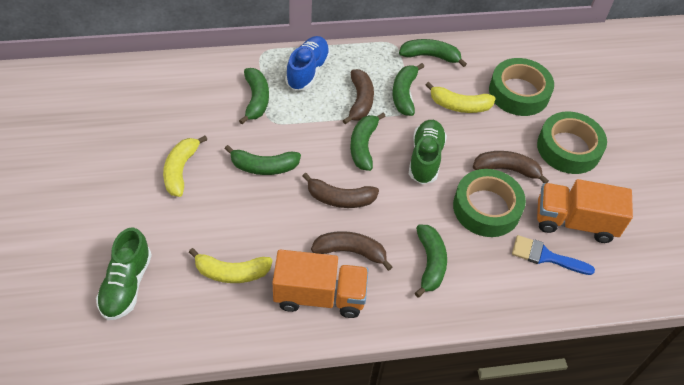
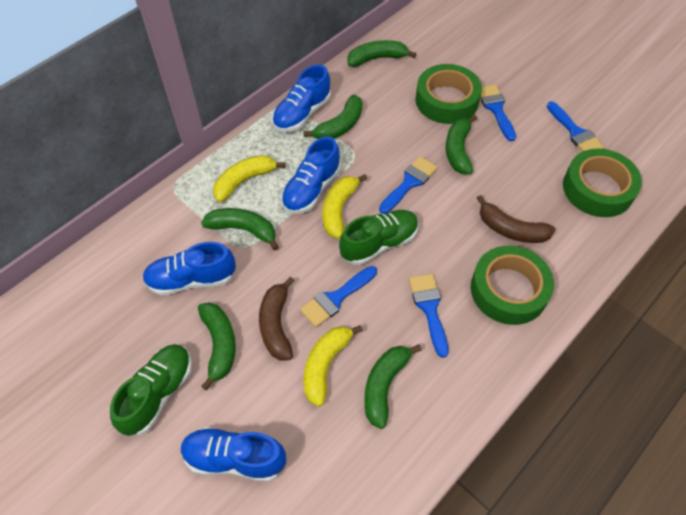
blue brush: [512,235,595,275] = 1 -> [300,266,377,328] [379,156,438,214] [409,274,449,358] [480,84,516,141] [547,101,605,152] = 5
blue shoe: [285,36,330,91] = 1 -> [142,242,236,296] [181,427,286,482] [272,65,331,132] [281,136,341,214] = 4
brown banana: [302,173,379,208] [311,231,392,271] [343,69,374,124] [473,151,549,183] = 4 -> [259,277,294,361] [477,195,555,243] = 2
orange truck: [273,250,368,318] [537,179,633,243] = 2 -> none = 0

